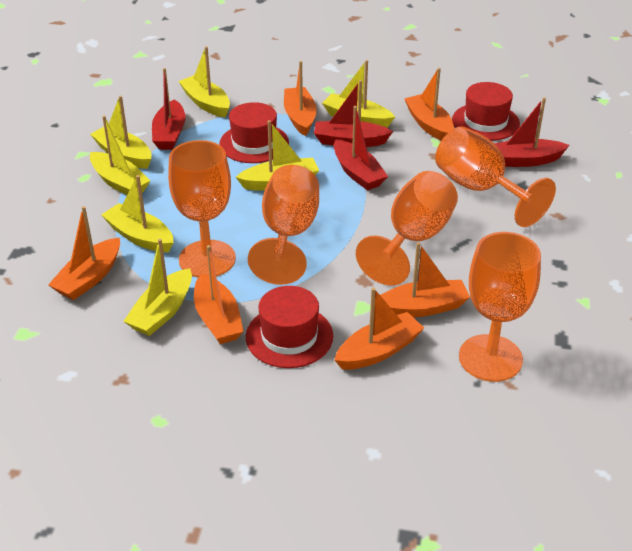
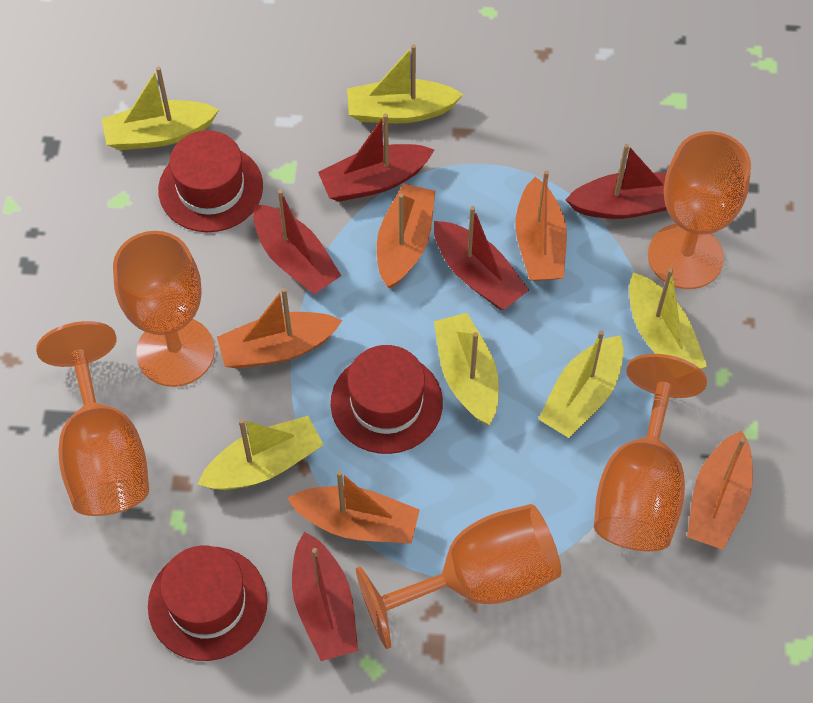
orange boat: [48,206,120,300] [194,245,243,344] [284,61,317,136] [334,287,424,370] [380,242,470,318] [404,68,454,140] = 6 -> [217,288,342,369] [287,471,420,544] [377,184,435,288] [515,170,567,281] [687,431,753,550] = 5
red boat: [152,68,185,150] [314,80,393,147] [334,106,388,190] [494,97,569,167] = 4 -> [253,190,342,294] [292,532,358,661] [318,113,435,202] [434,206,529,310] [565,144,667,219] = 5
yellow boat: [90,96,151,169] [90,115,151,195] [102,175,174,252] [123,239,192,336] [178,46,230,117] [236,120,319,190] [322,60,395,128] = 7 -> [102,66,219,150] [197,416,324,490] [347,44,463,123] [434,313,499,425] [538,330,624,438] [629,268,707,369] = 6

